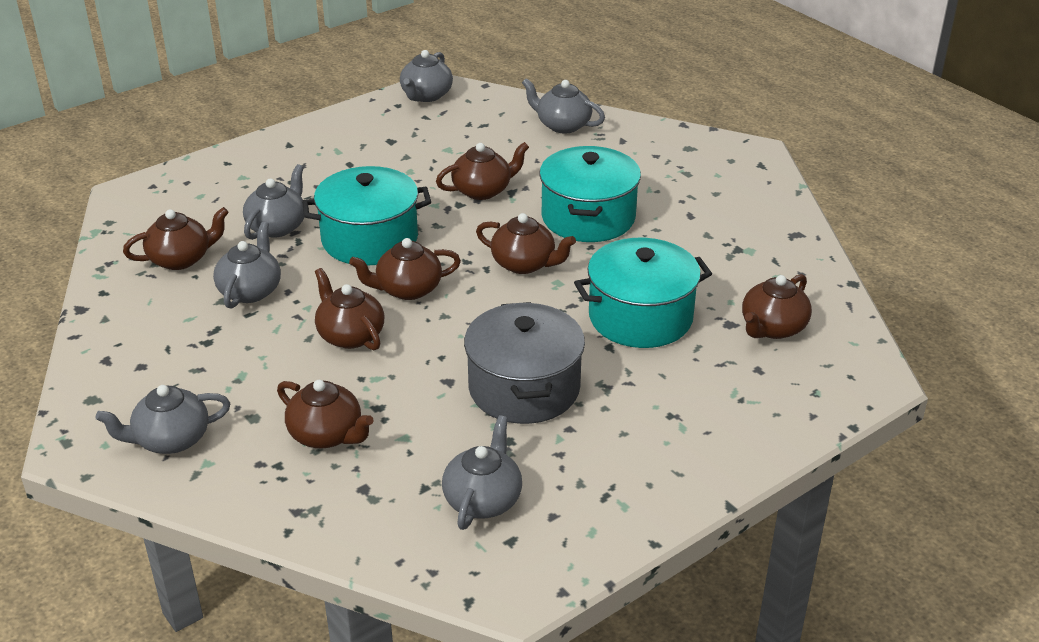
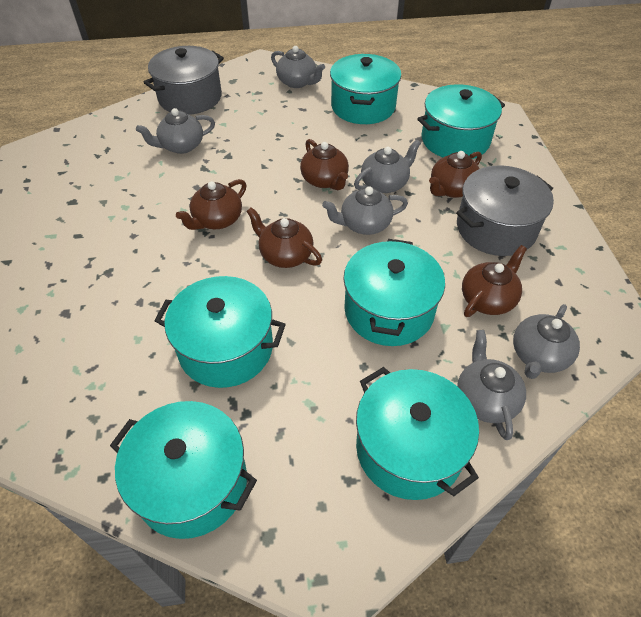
brown teapot: [123,207,229,270] [277,380,374,449] [315,268,384,350] [349,238,461,300] [436,142,529,200] [476,213,576,274] [742,274,812,339] = 7 -> [176,179,247,230] [246,207,322,268] [300,139,349,190] [429,151,482,198] [462,245,527,317] = 5
grey pot: [464,302,585,424] = 1 -> [143,46,224,115] [456,165,554,256] = 2
turquoise pot: [302,166,431,266] [539,146,641,242] [574,238,712,348] = 3 -> [110,401,257,539] [155,276,286,388] [330,54,401,124] [343,239,445,346] [356,367,479,500] [417,84,505,159] = 6

